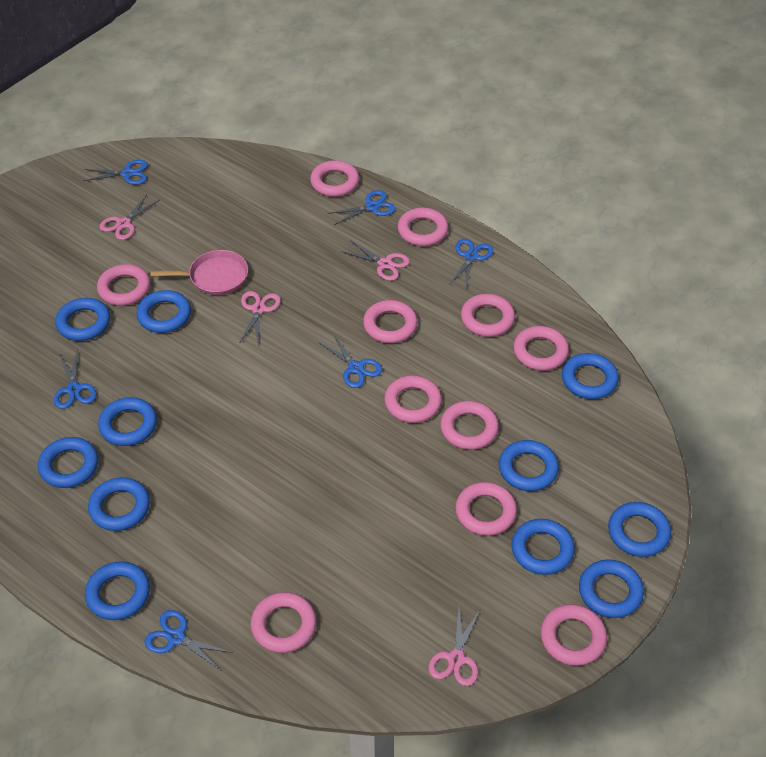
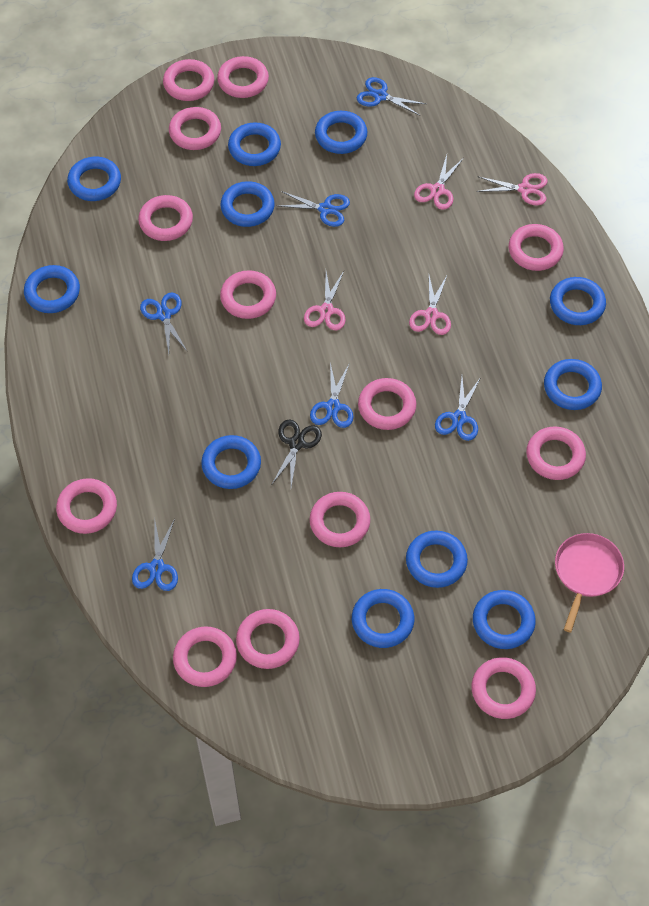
black scissors: none = 0 -> [272,419,322,487] = 1
pink ring: [97,264,150,306] [251,592,317,653] [310,160,359,197] [363,300,418,343] [384,375,442,423] [398,208,449,246] [440,401,499,450] [455,482,517,536] [461,294,515,337] [513,326,569,371] [541,604,607,666] = 11 -> [56,478,117,534] [138,195,193,241] [163,59,214,101] [169,107,221,150] [173,626,237,687] [217,56,269,98] [220,270,276,319] [236,609,300,669] [310,492,370,547] [358,378,416,430] [471,657,536,719] [509,224,564,271] [526,426,586,480] = 13

